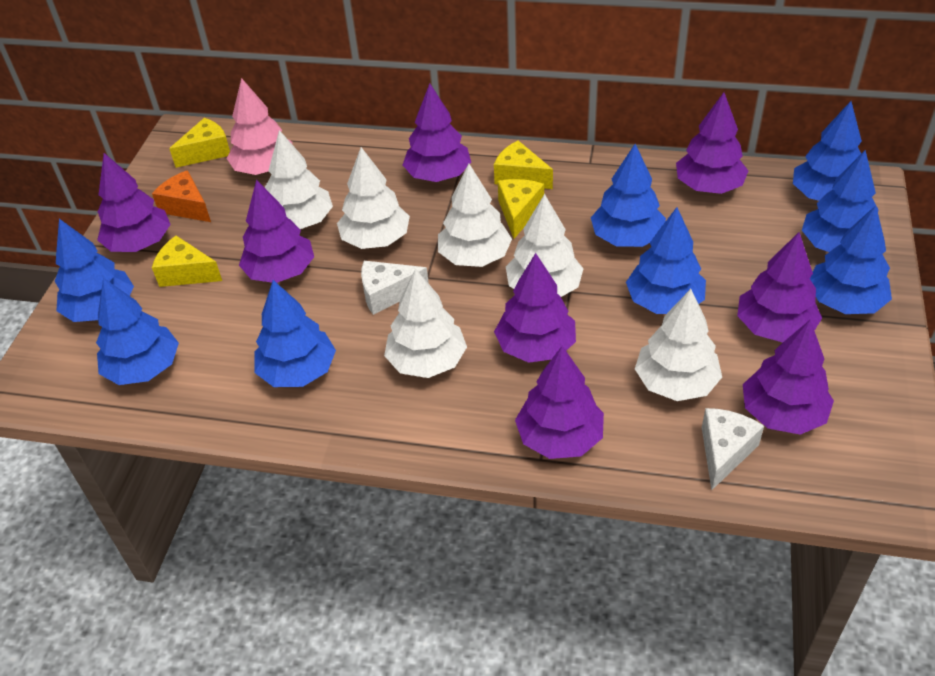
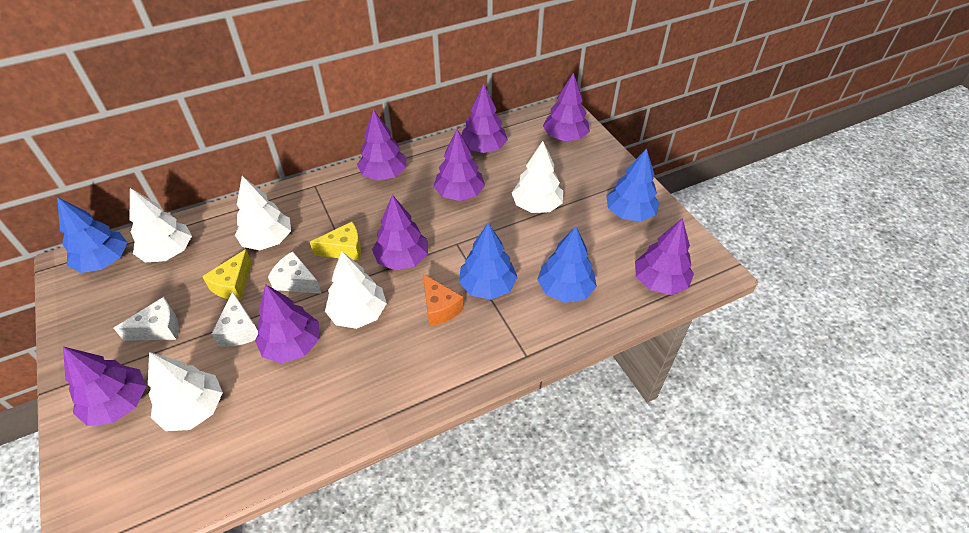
blue tree: [55,219,134,322] [96,278,179,385] [254,280,336,387] [591,144,666,247] [626,207,706,314] [793,101,862,201] [802,150,879,252] [810,206,892,314] = 8 -> [57,197,127,273] [459,223,518,300] [537,226,597,303] [606,148,660,222] = 4
pink tree: [226,78,292,175] = 1 -> none = 0
white cheese: [361,261,429,315] [702,408,764,490] = 2 -> [114,297,179,341] [212,291,258,347] [268,251,322,294] = 3
white tree: [265,130,333,229] [337,147,410,249] [384,268,467,378] [438,164,512,267] [506,194,584,297] [635,289,722,401] = 6 -> [130,188,192,262] [148,352,223,431] [235,176,291,250] [325,251,387,329] [512,141,563,213] = 5
yellow cheese: [152,236,222,287] [169,118,230,168] [494,140,553,189] [498,179,544,239] = 4 -> [202,249,252,300] [310,222,361,261] = 2

